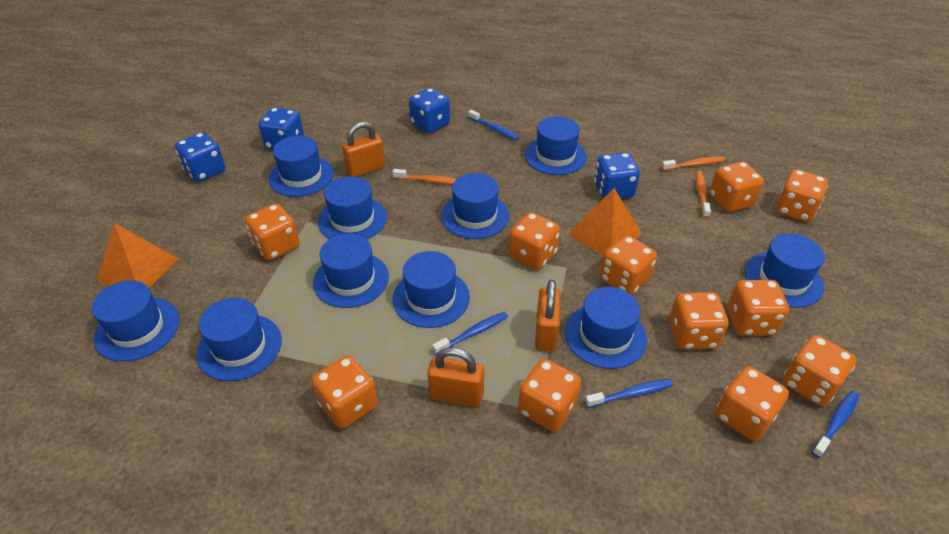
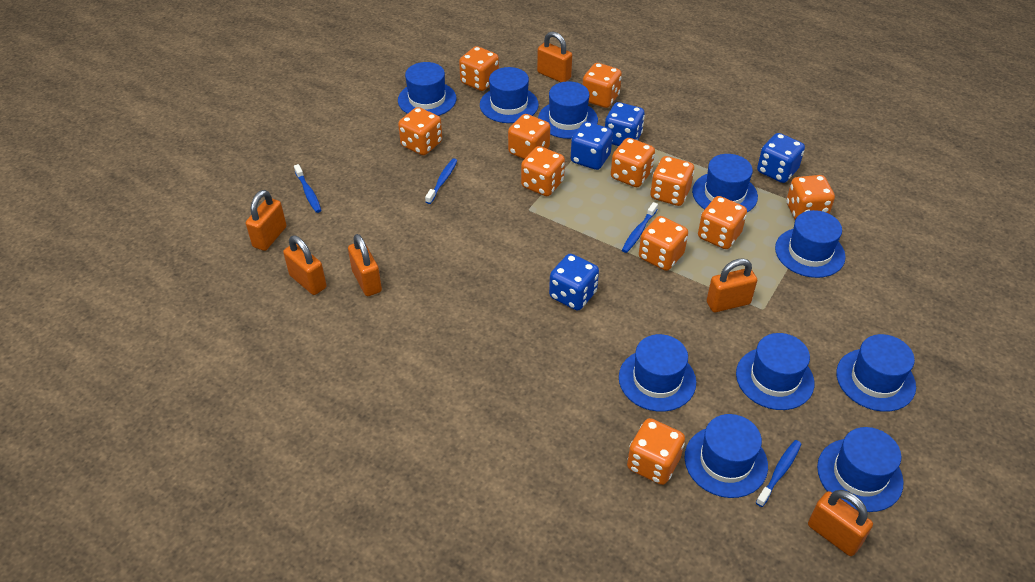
orange padlock: [342,122,385,177] [427,347,484,407] [535,280,561,352] = 3 -> [246,190,286,251] [283,235,327,295] [348,234,382,296] [537,31,572,82] [707,258,757,312] [808,490,873,556] = 6
orange pyramid: [97,223,179,288] [569,188,642,256] = 2 -> none = 0
orange toothbrush: [393,169,456,184] [661,157,725,171] [696,171,711,218] = 3 -> none = 0

